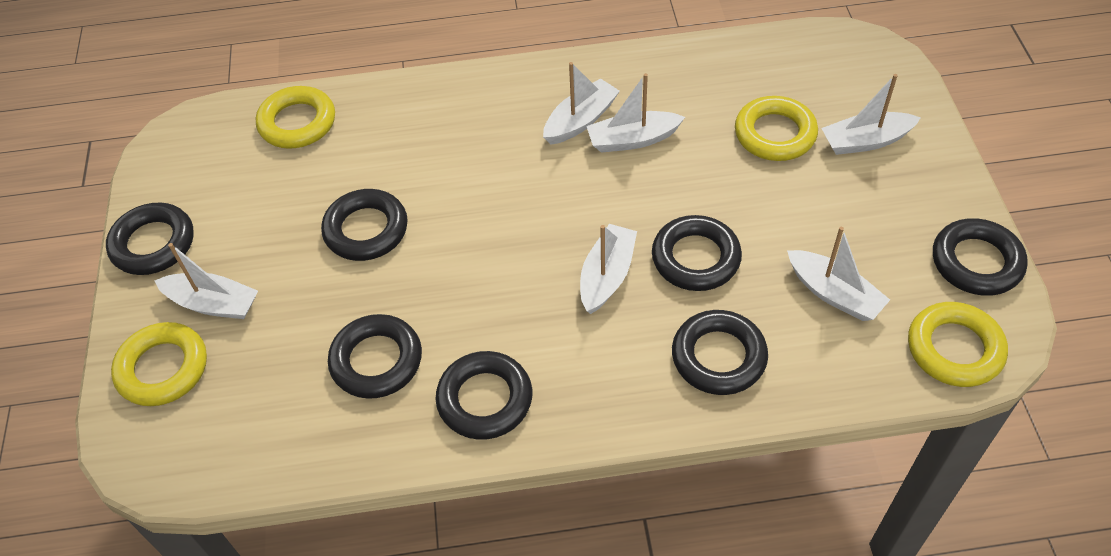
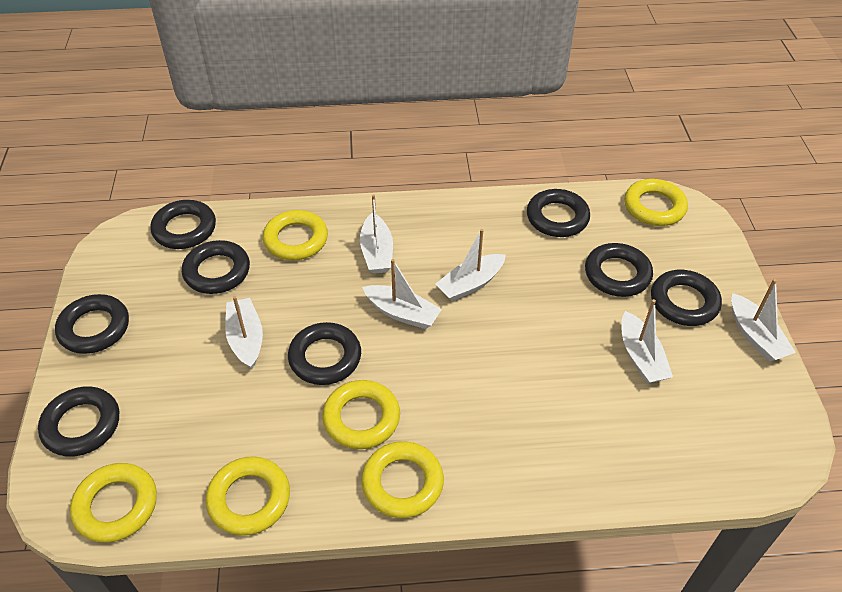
black ring: [106,203,194,275] [321,189,408,261] [328,314,422,399] [435,351,532,440] [652,215,742,291] [672,310,768,395] [933,218,1028,296] = 7 -> [38,386,119,457] [55,294,129,354] [150,200,216,249] [182,240,250,294] [288,322,361,385] [527,189,590,237] [585,243,653,297] [651,270,722,326] = 8
yellow ring: [111,322,207,406] [256,86,335,149] [735,96,818,161] [908,302,1008,387] = 4 -> [70,463,157,543] [206,456,290,536] [263,210,328,260] [322,380,400,449] [361,441,444,518] [624,179,688,226] = 6

